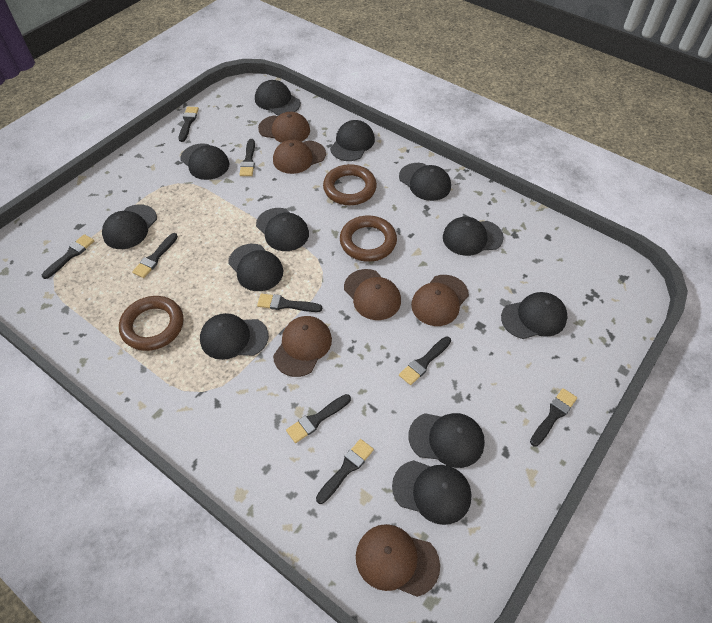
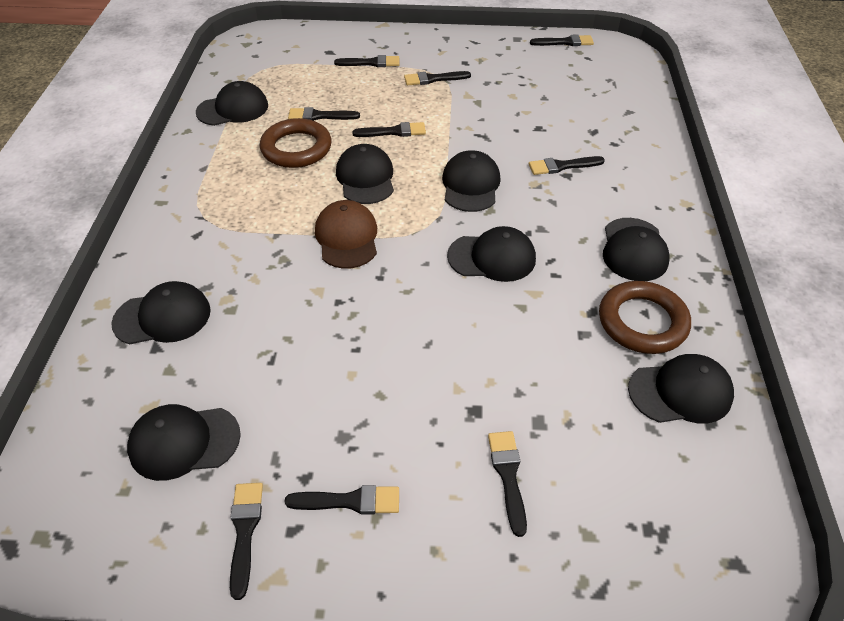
black cap: [102,204,157,249] [180,143,229,180] [200,313,269,360] [228,244,283,291] [255,80,301,115] [256,208,309,251] [330,120,375,161] [392,460,472,525] [399,163,451,201] [408,413,485,468] [443,217,504,256] [501,292,568,339] = 12 -> [111,281,211,345] [127,404,241,481] [196,81,268,126] [336,144,394,204] [442,150,501,212] [447,226,536,282] [603,218,670,281] [628,354,734,423] = 8
brown cap: [258,112,310,143] [273,140,326,174] [273,316,332,377] [344,269,401,320] [356,524,440,597] [411,275,469,326] = 6 -> [315,200,377,269] = 1
brown ring: [119,296,184,351] [323,164,377,205] [340,216,397,262] = 3 -> [260,118,332,168] [599,281,691,354] = 2

